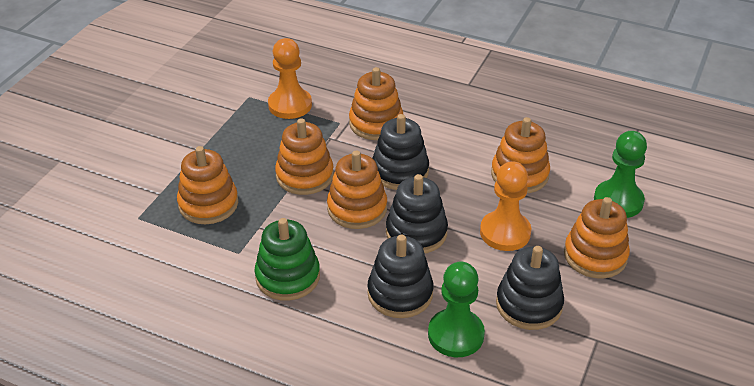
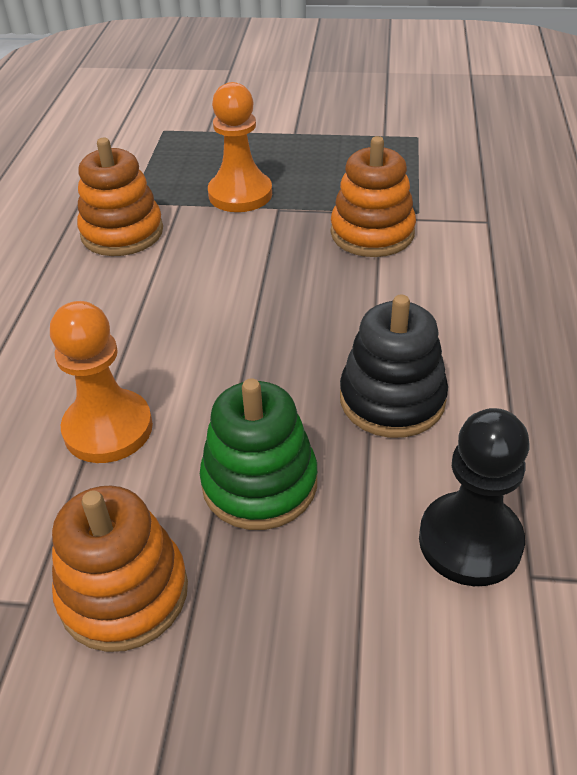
black pawn: none = 0 -> [419,408,529,586] = 1
black stacking toy: [367,235,434,318] [372,114,429,190] [386,174,448,253] [496,246,564,330] = 4 -> [340,295,448,438] = 1
green pawn: [428,262,485,357] [594,131,647,218] = 2 -> none = 0
orange stacking toy: [177,146,238,224] [275,118,334,195] [327,151,387,229] [349,67,404,140] [491,117,550,193] [564,197,630,279] = 6 -> [52,486,188,652] [77,138,163,256] [331,136,416,257] = 3

